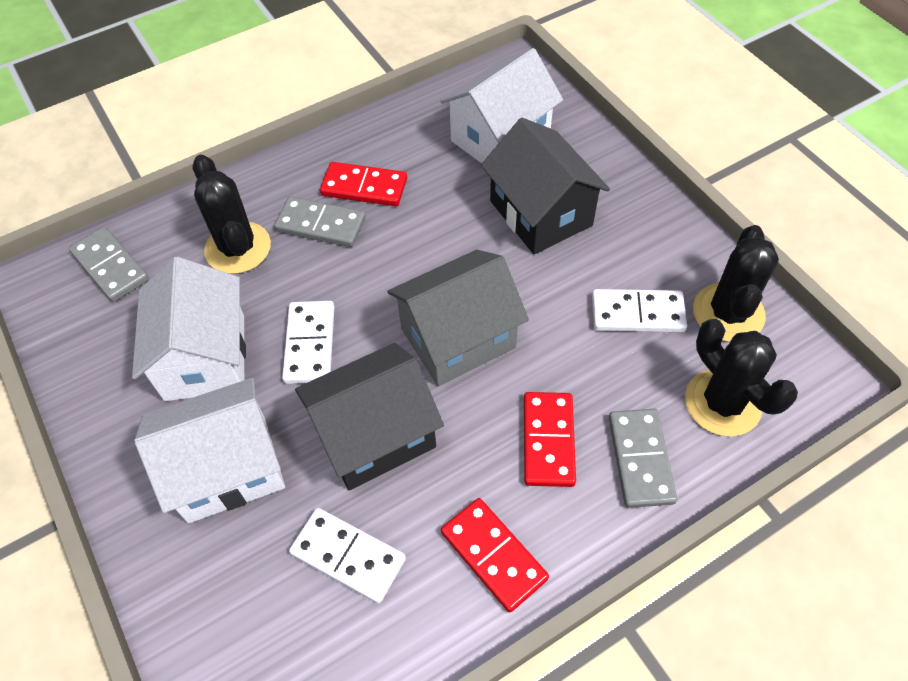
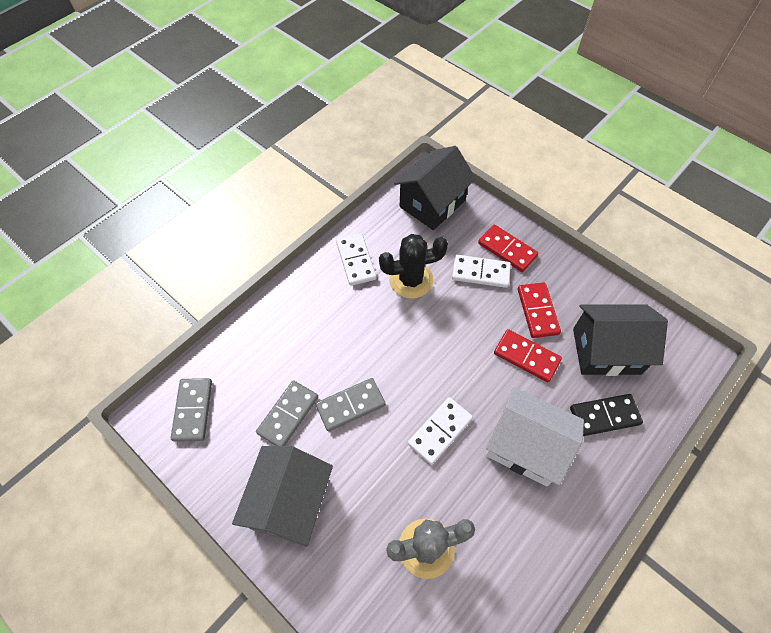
black cactus: [193,155,271,274] [685,319,798,437] [693,225,779,342] = 3 -> [379,234,448,299] = 1
black domino: none = 0 -> [570,394,643,436] = 1
grey cactus: none = 0 -> [386,518,475,579] = 1
white house: [132,257,246,401] [134,378,285,523] [440,48,563,164] = 3 -> [486,387,584,486] = 1

